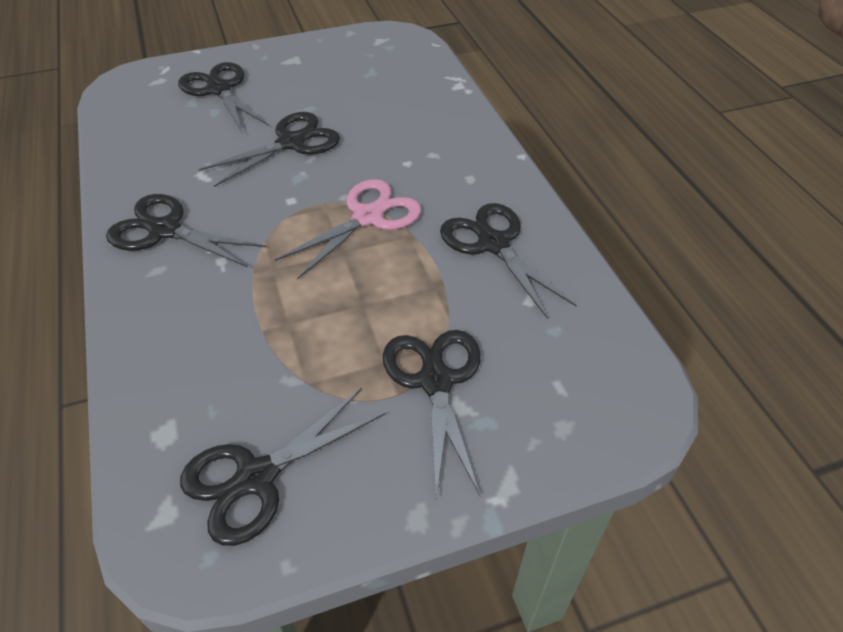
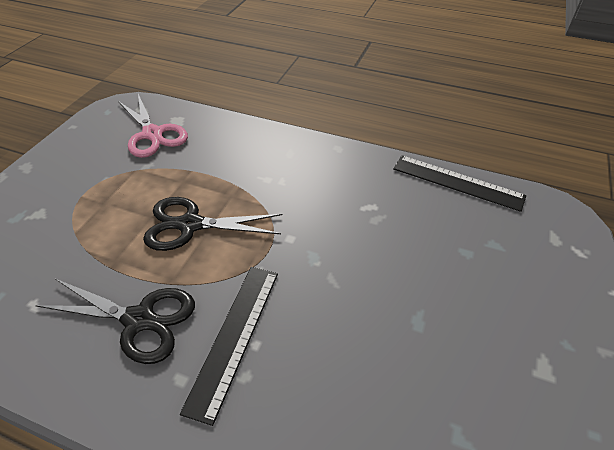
black ruler: none = 0 -> [180,267,278,426] [393,155,526,212] = 2
black scissors: [106,194,266,267] [178,62,269,132] [180,388,386,546] [199,112,340,187] [383,330,481,497] [440,203,577,319] = 6 -> [35,279,195,364] [143,197,282,251] = 2

